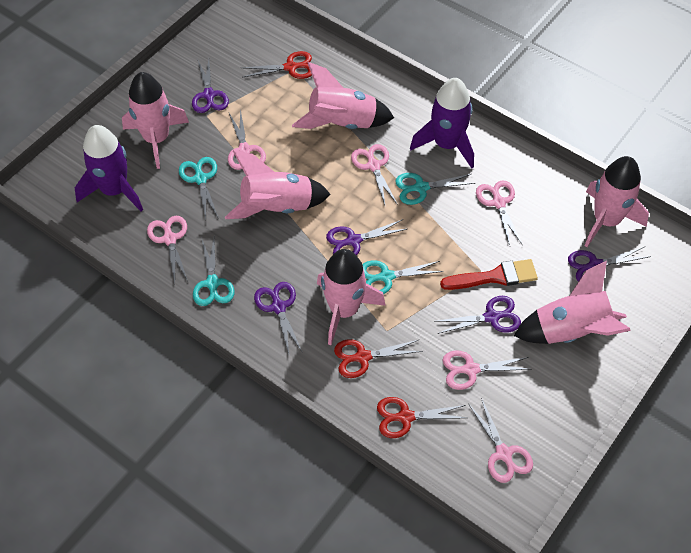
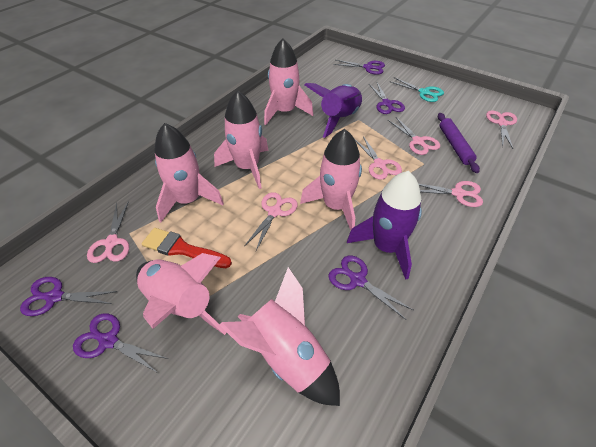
purple rolling pin: none = 0 -> [438,113,480,173] = 1
red scissors: [242,51,312,79] [334,339,423,378] [377,397,467,438] = 3 -> none = 0
turquoise scissors: [179,157,219,219] [193,237,234,306] [362,260,444,294] [395,173,475,205] = 4 -> [389,77,444,102] = 1

